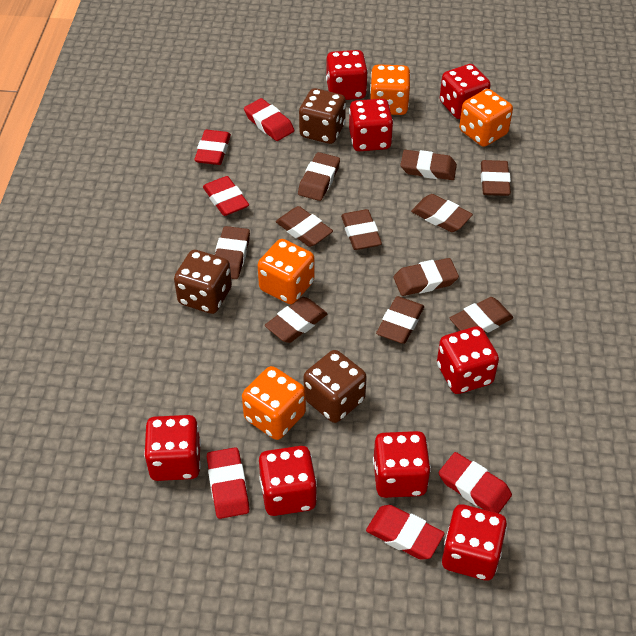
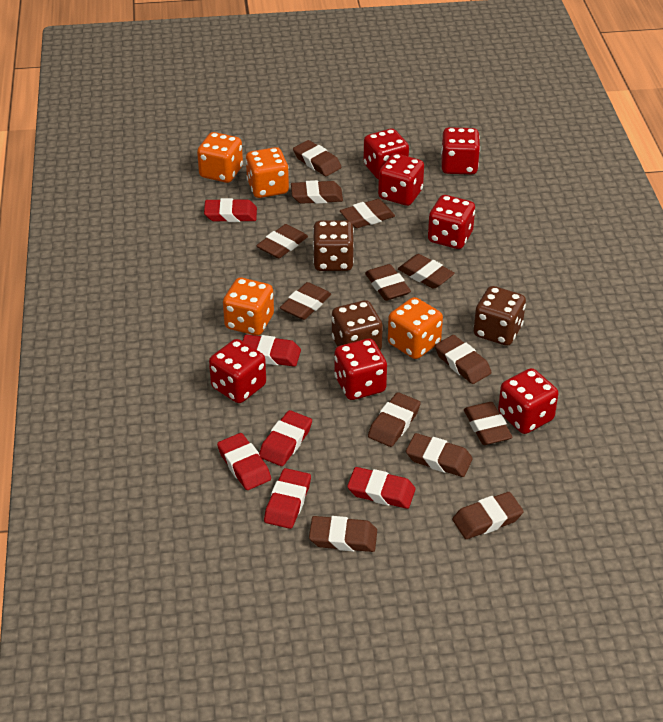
brown eraser: [215,226,250,279] [265,297,328,343] [276,206,333,247] [298,152,340,201] [341,209,382,250] [376,296,424,344] [393,258,459,296] [400,150,457,180] [411,194,473,232] [450,297,513,333] [481,160,511,196] = 11 -> [256,224,308,258] [280,282,331,320] [291,180,343,204] [293,140,342,176] [309,516,377,552] [340,199,395,228] [365,264,411,301] [368,392,421,447] [398,254,455,289] [406,433,473,477] [435,335,491,384] [452,492,524,539] [464,402,513,445] = 13
red dice: [144,415,201,481] [259,446,317,516] [326,50,368,100] [349,98,393,151] [373,431,431,498] [437,326,499,394] [440,64,490,119] [442,504,507,580] = 8 -> [209,339,266,403] [334,338,387,400] [363,129,409,179] [378,153,424,206] [428,195,475,249] [441,127,480,175] [498,368,558,434] = 7

